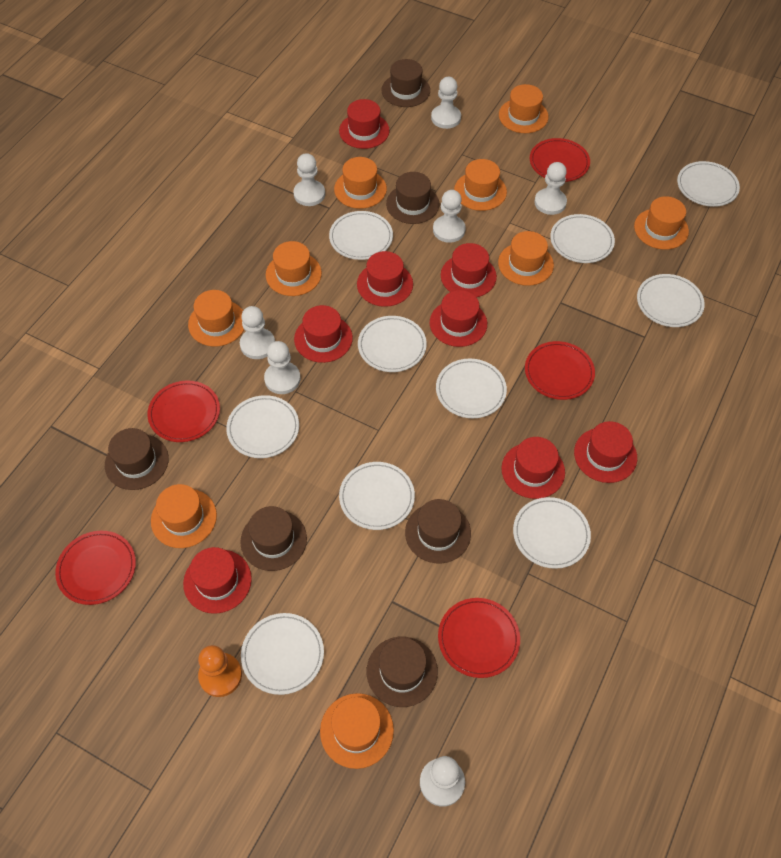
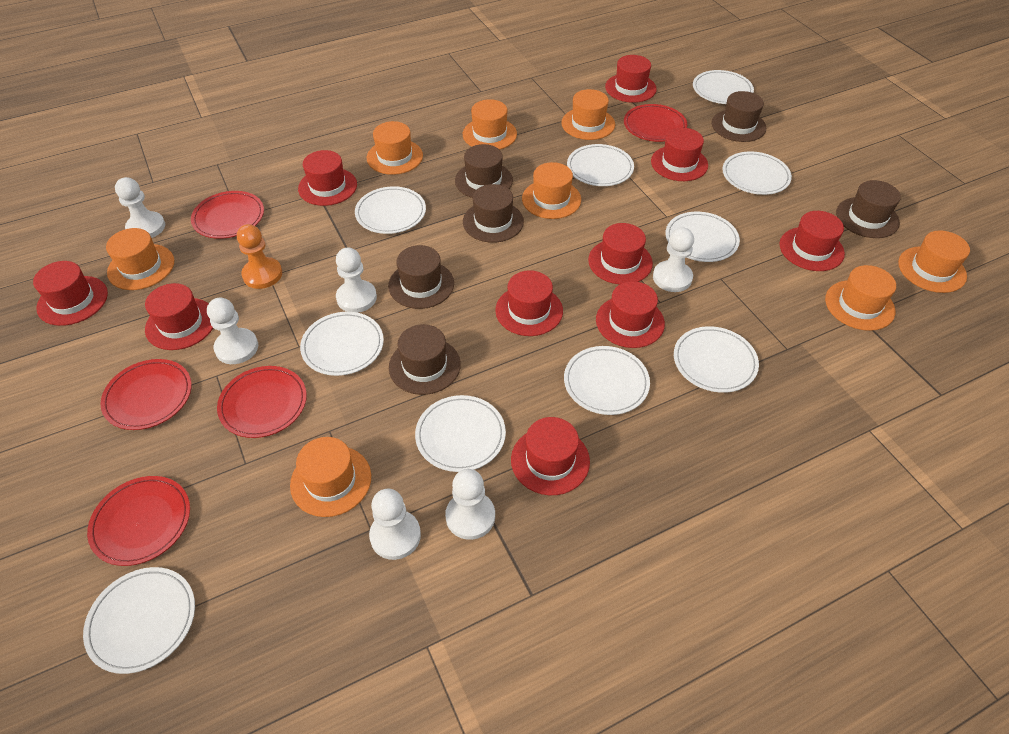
orange hat: [151,484,217,548] [188,290,244,347] [266,241,322,296] [320,693,394,769] [334,157,387,209] [454,159,507,211] [498,231,554,286] [499,84,549,133] [634,196,689,250] = 9 -> [106,228,174,290] [290,437,371,517] [367,121,423,175] [463,99,517,150] [522,162,581,219] [561,89,615,140] [825,265,896,331] [898,230,970,293] = 8
red hat: [183,547,252,614] [294,305,353,363] [339,99,389,149] [357,251,413,307] [430,290,487,347] [441,243,497,297] [501,437,565,499] [574,421,637,483] = 8 -> [33,261,108,326] [145,283,213,350] [298,150,357,206] [495,270,563,336] [511,417,590,495] [588,223,653,285] [596,281,665,348] [605,55,657,103] [651,128,708,181] [779,211,845,271] = 10
white pawn: [240,306,275,359] [264,341,300,394] [293,153,325,206] [420,756,465,807] [431,77,461,129] [433,190,466,243] [534,162,567,215] = 7 -> [115,177,165,238] [207,298,258,364] [336,248,377,313] [369,489,421,560] [445,469,495,540] [653,227,694,292] = 6

